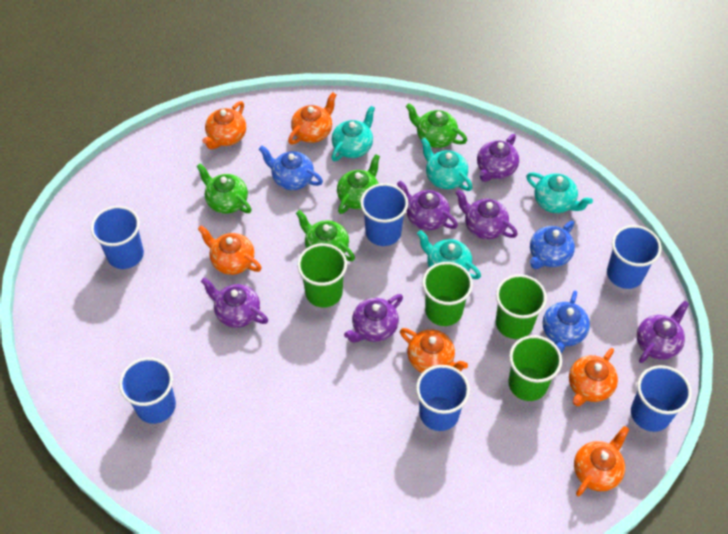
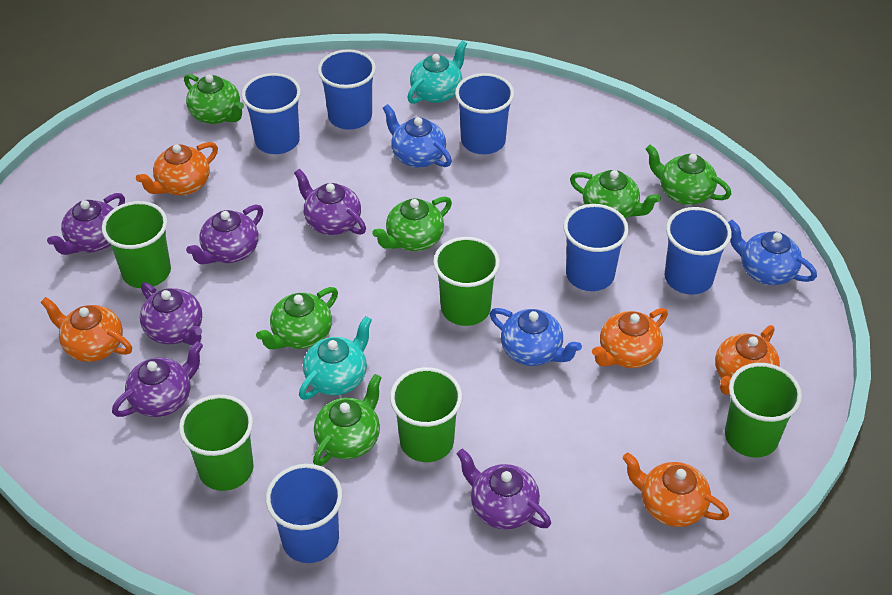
green cup: [297,243,347,307] [422,262,473,326] [496,274,547,339] [508,335,562,401] = 4 -> [102,201,171,288] [179,394,254,491] [390,367,462,462] [433,237,500,326] [725,363,802,457] = 5
green teapot: [197,163,252,214] [296,210,355,261] [337,154,380,214] [406,103,467,148] = 4 -> [184,74,244,124] [256,287,338,349] [313,374,382,466] [372,197,452,251] [570,170,661,219] [646,145,731,205] = 6
orange teapot: [198,225,262,275] [202,101,246,149] [288,92,336,144] [400,328,468,373] [569,348,618,406] [574,426,629,496] = 6 -> [40,297,132,362] [136,142,218,195] [592,308,668,368] [623,453,729,527] [715,325,780,395] = 5
turquoise teapot: [331,106,375,161] [417,230,481,279] [421,138,473,191] [526,172,593,213] = 4 -> [299,316,372,400] [407,41,467,104] = 2

